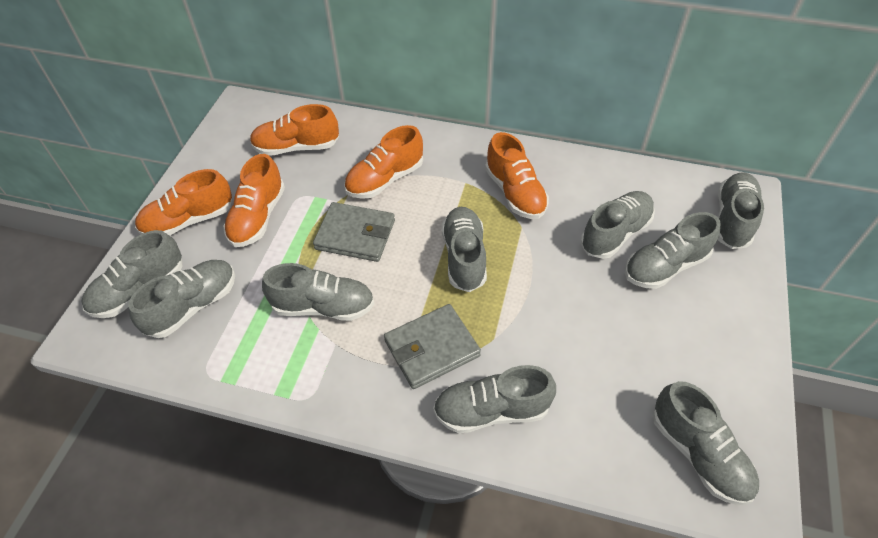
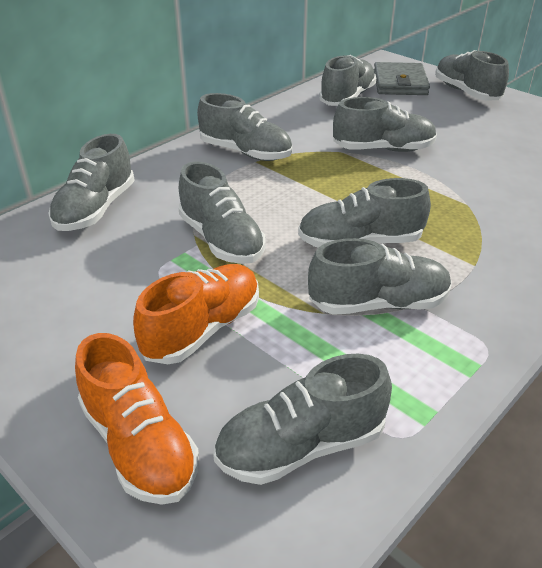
grey wallet: [313,202,395,262] [384,304,481,389] = 2 -> [374,62,430,95] = 1
orange shoe: [135,169,232,236] [224,154,285,247] [250,104,339,156] [344,125,423,199] [485,132,549,219] = 5 -> [75,333,199,505] [133,264,259,364] = 2

